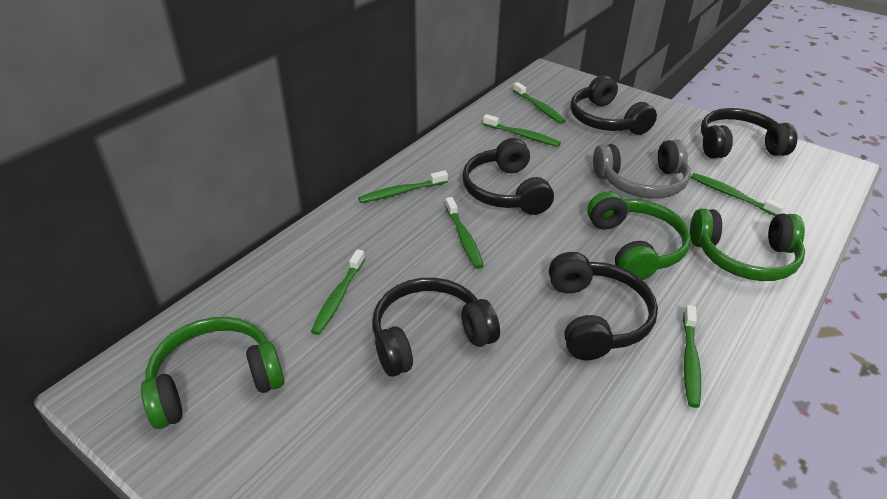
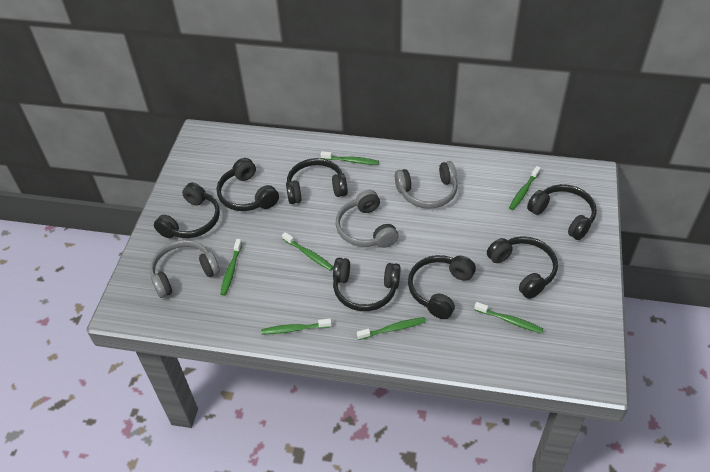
black headphones: [372,278,500,377] [462,138,554,215] [549,252,658,360] [570,75,657,135] [701,108,797,158] = 5 -> [154,182,220,238] [217,158,279,211] [286,158,348,204] [333,258,401,311] [408,255,476,319] [487,236,558,299] [527,184,597,240] = 7
green headphones: [141,317,284,429] [587,191,691,280] [690,209,805,281] = 3 -> none = 0
grey headphones: [593,139,691,198] = 1 -> [150,240,220,298] [336,190,399,248] [395,161,458,209] = 3

